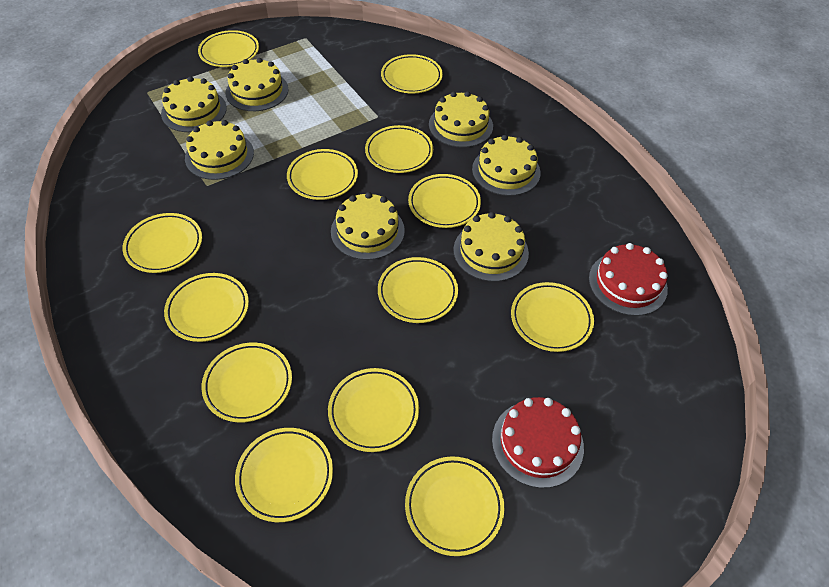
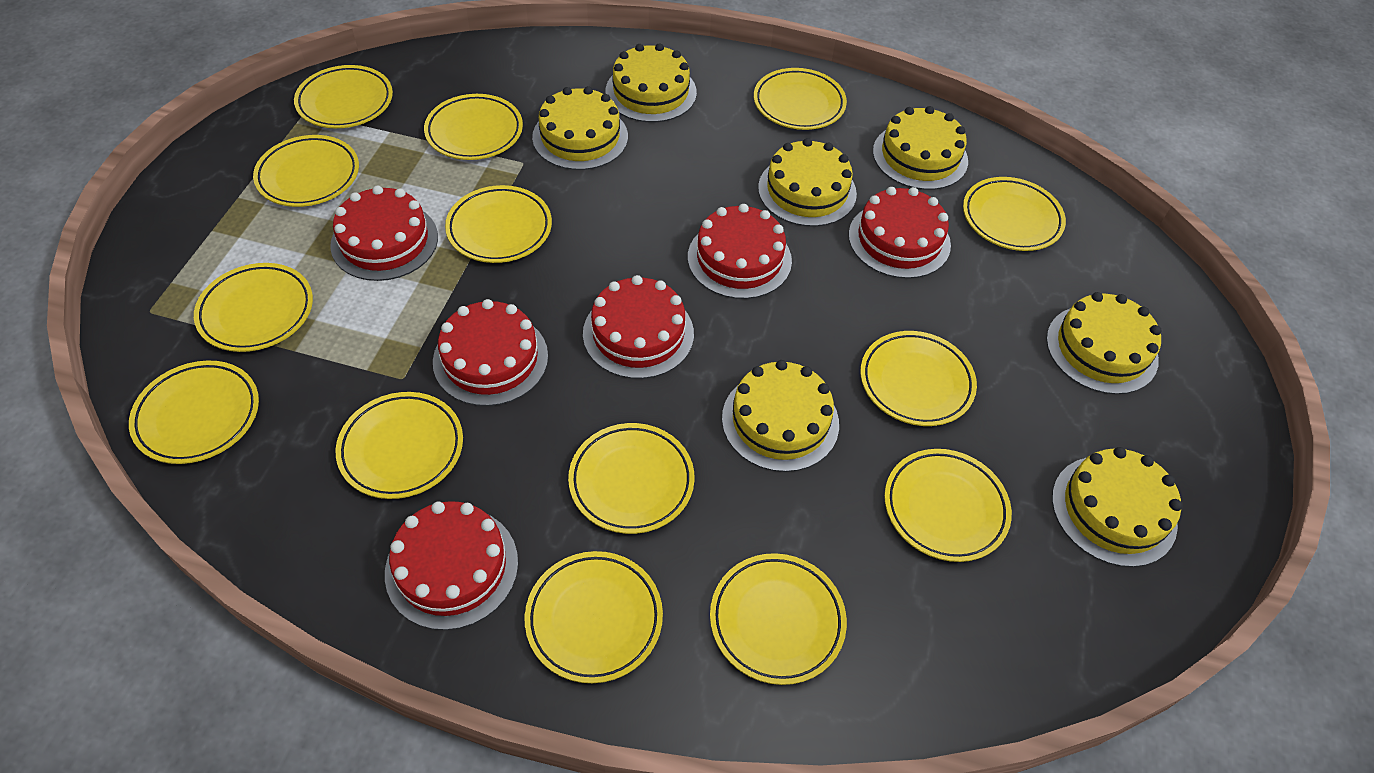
red cake: [492,397,584,488] [589,243,668,316] = 2 -> [330,186,438,281] [385,501,518,630] [433,299,548,406] [583,275,694,379] [688,204,792,299] [849,187,951,279] = 6
yellow plate: [123,213,202,273] [164,273,249,342] [198,30,259,67] [202,343,292,422] [235,428,333,522] [287,149,358,200] [328,368,419,452] [365,125,433,173] [378,257,458,323] [381,54,443,93] [405,456,504,556] [408,174,481,228] [511,282,594,352] = 13 -> [129,360,259,464] [194,263,313,352] [253,135,359,207] [294,65,393,128] [336,392,463,499] [424,94,523,160] [445,185,552,263] [525,551,663,683] [568,423,694,534] [710,553,847,685] [754,68,847,130] [860,331,977,426] [884,449,1012,562] [963,177,1066,251] = 14

